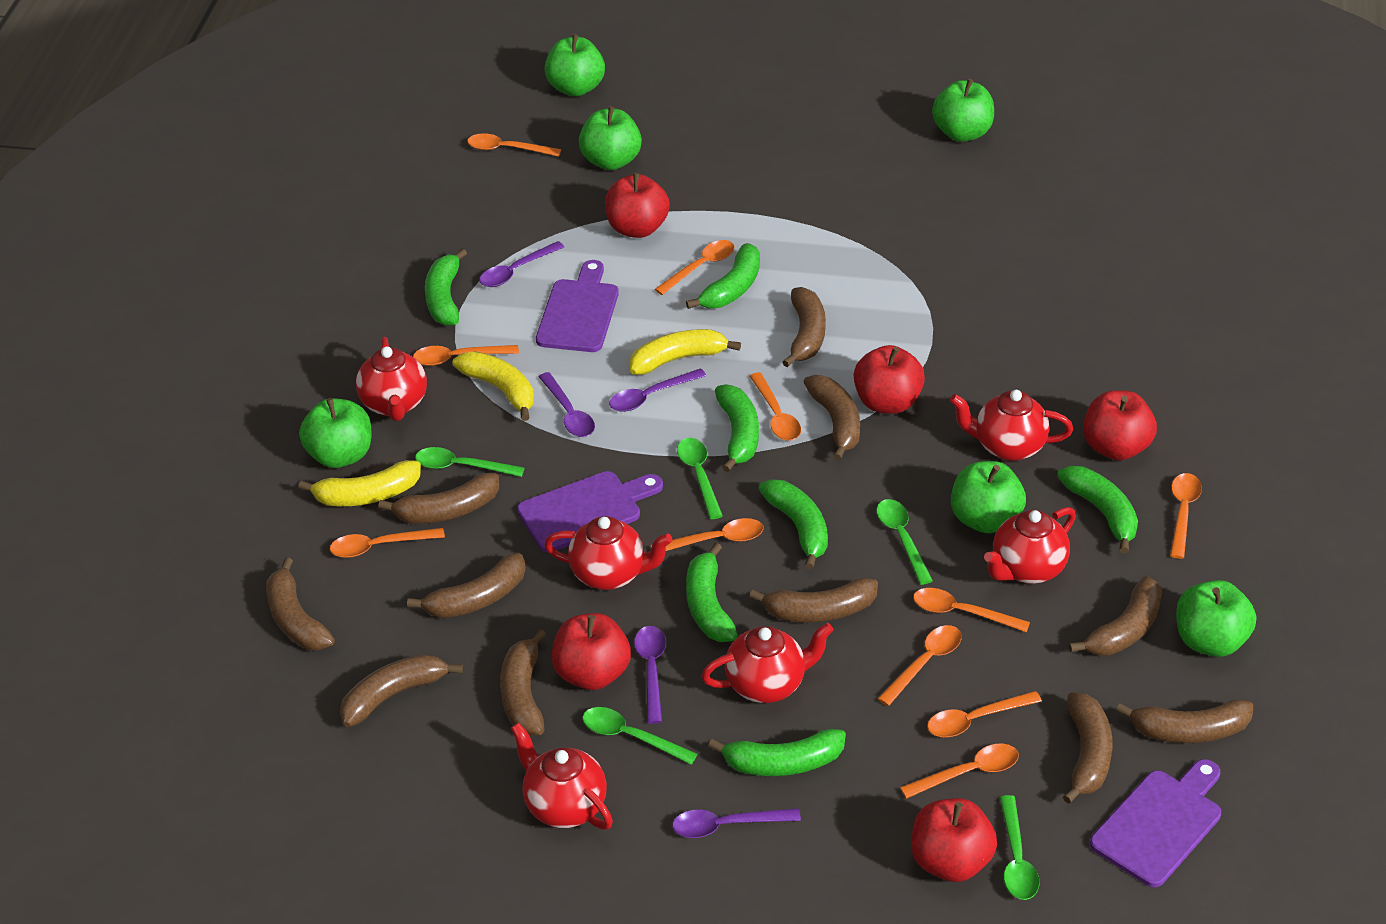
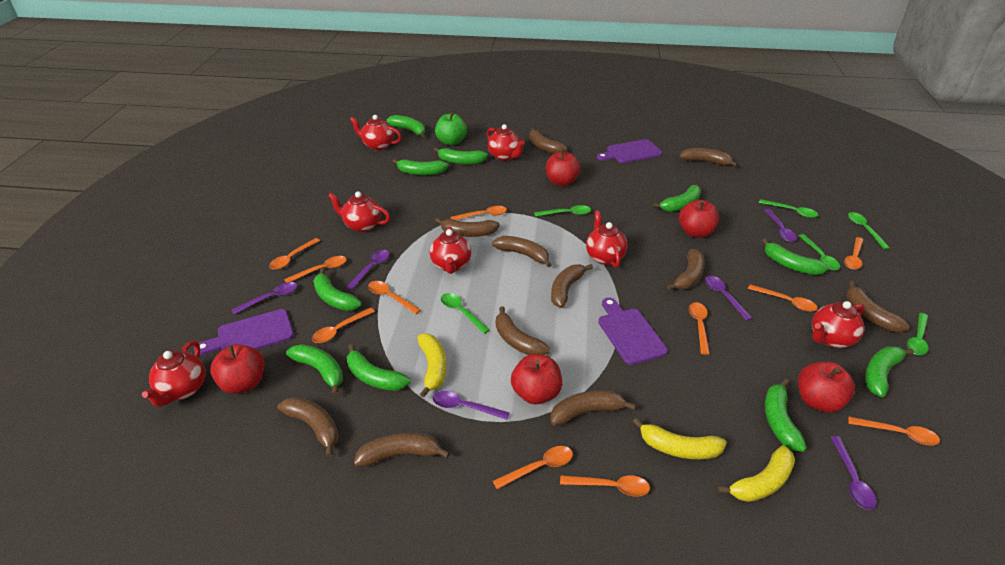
green apple: [299,398,371,468] [544,34,605,96] [579,106,642,170] [932,79,994,142] [951,461,1026,533] [1176,580,1256,657] = 6 -> [435,112,467,145] = 1
green banana: [425,248,467,326] [686,243,760,309] [686,543,738,642] [708,729,846,776] [715,384,759,472] [758,479,828,570] [1057,466,1138,553] = 7 -> [286,344,343,395] [313,269,362,311] [347,344,410,391] [386,115,425,137] [392,159,449,175] [434,148,488,164] [653,185,701,212] [762,238,829,275] [765,379,807,452] [865,346,914,397] = 10
green spoon: [415,447,524,477] [583,707,698,765] [677,438,723,519] [877,499,933,585] [1000,795,1039,900] = 5 -> [441,293,490,334] [534,205,591,216] [759,199,818,218] [799,234,840,270] [848,212,890,249] [907,313,928,355] = 6
purple spoon: [479,241,564,287] [538,372,595,437] [609,368,706,412] [634,626,666,724] [672,808,801,838] = 5 -> [231,282,297,314] [346,250,389,290] [432,391,510,420] [705,276,752,321] [764,209,797,242] [831,436,876,510] = 6
red teapot: [356,337,427,421] [511,723,613,830] [544,516,673,590] [701,623,834,703] [950,390,1073,461] [984,507,1076,584] = 6 -> [142,341,205,407] [328,191,390,232] [350,115,402,150] [430,226,471,274] [487,124,525,161] [586,211,628,268] [812,301,865,348] = 7

